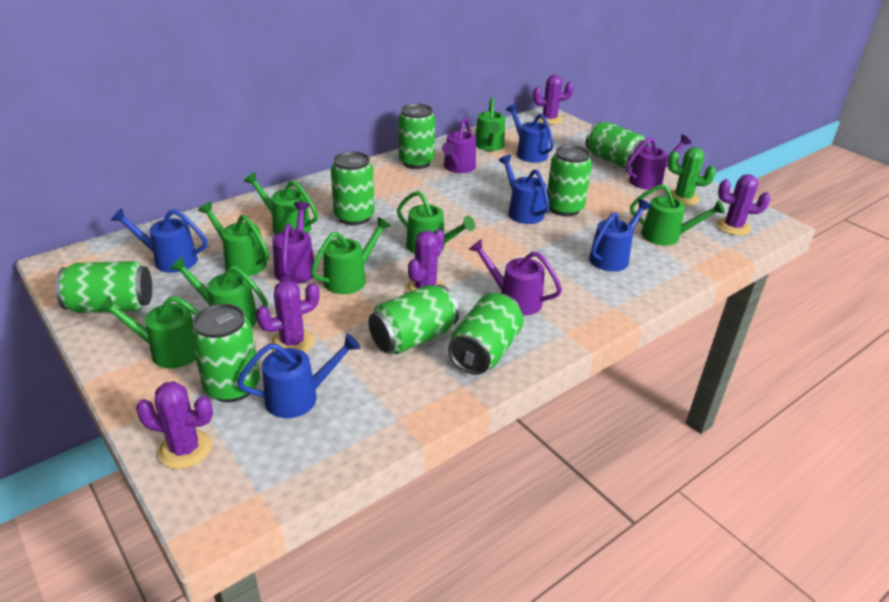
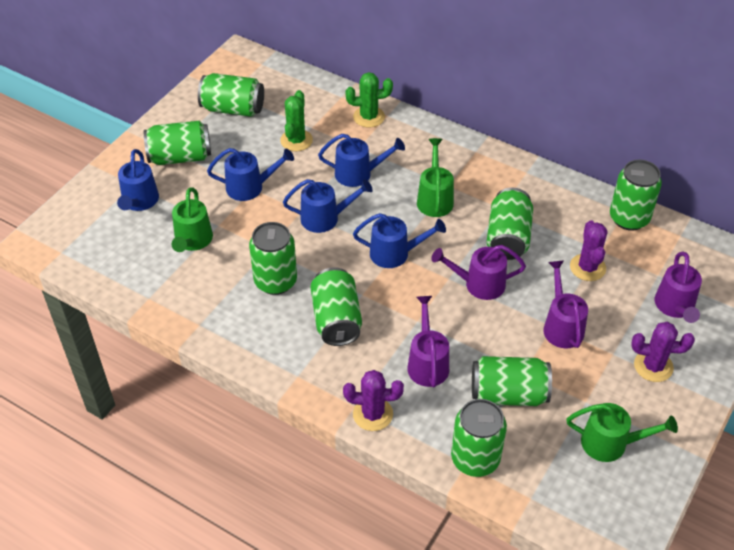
green cactus: [668,147,716,206] = 1 -> [280,90,313,151] [345,72,393,128] = 2
green watering can: [97,295,199,368] [170,257,268,326] [198,202,269,276] [244,172,318,235] [311,217,391,294] [397,191,475,254] [475,97,505,151] [630,184,725,245] = 8 -> [172,187,213,252] [417,138,454,217] [566,403,678,462] = 3
purple cactus: [136,381,213,469] [256,280,319,353] [406,229,445,293] [533,75,574,124] [717,174,770,236] = 5 -> [343,370,404,431] [570,220,608,281] [631,322,695,382] = 3

